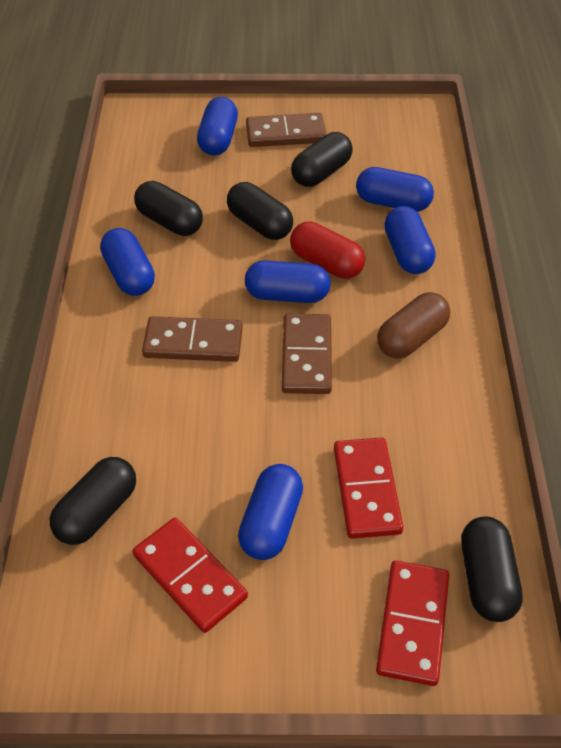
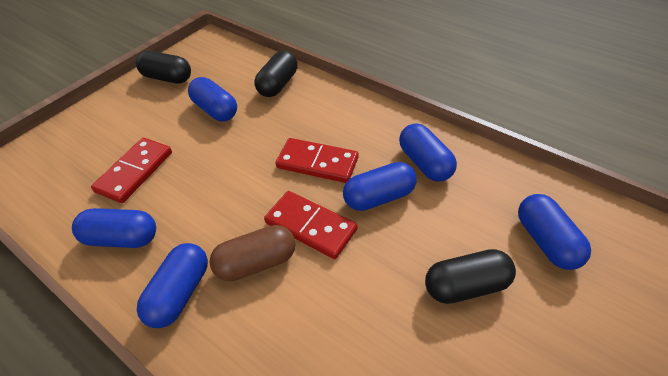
black capsule: [50,457,136,545] [134,181,203,236] [227,182,293,240] [291,132,353,187] [461,516,523,622] = 5 -> [136,51,191,84] [254,51,298,97] [425,249,516,304] = 3
brown domino: [142,316,243,362] [246,113,326,147] [282,314,332,394] = 3 -> none = 0
red capsule: [290,221,365,279] = 1 -> none = 0

